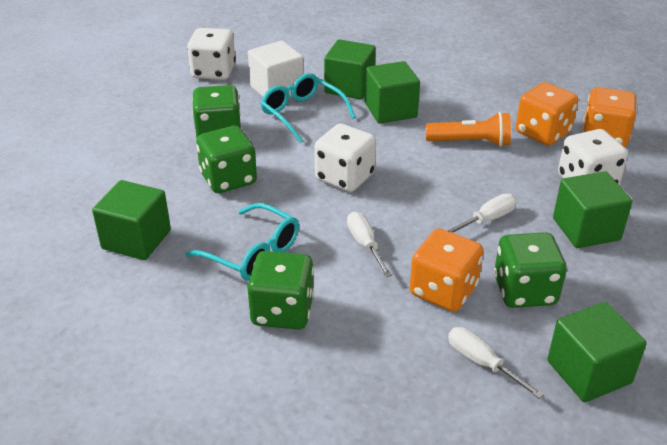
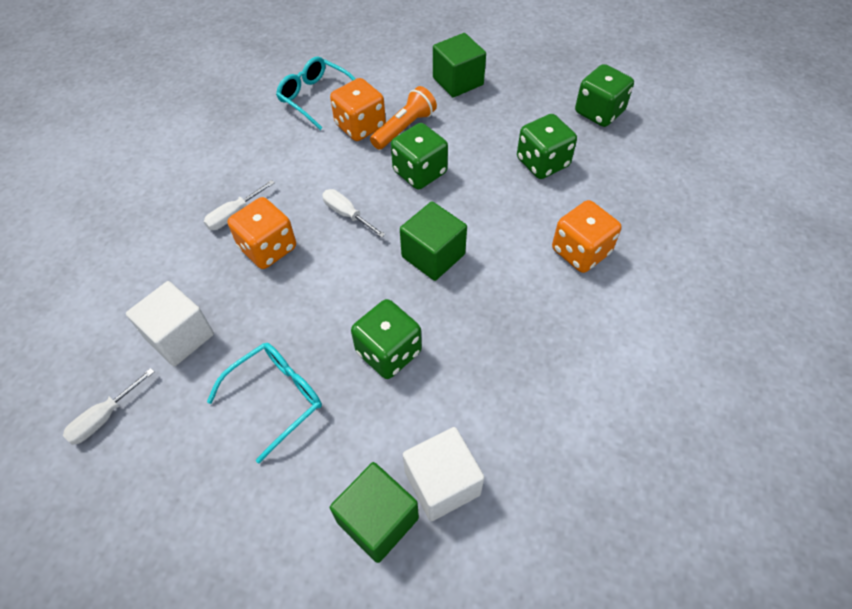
green cube: [92,180,171,260] [324,39,376,99] [365,61,420,124] [547,302,647,402] [553,171,632,248] = 5 -> [330,462,419,563] [400,201,467,281] [433,33,486,97] = 3
white cube: [248,41,304,97] = 1 -> [126,281,214,366] [403,427,485,521] = 2
white dice: [187,28,236,80] [314,124,376,192] [558,129,628,185] = 3 -> none = 0

